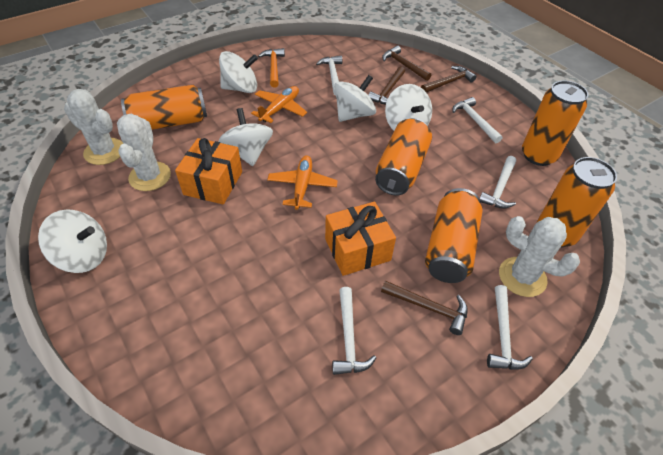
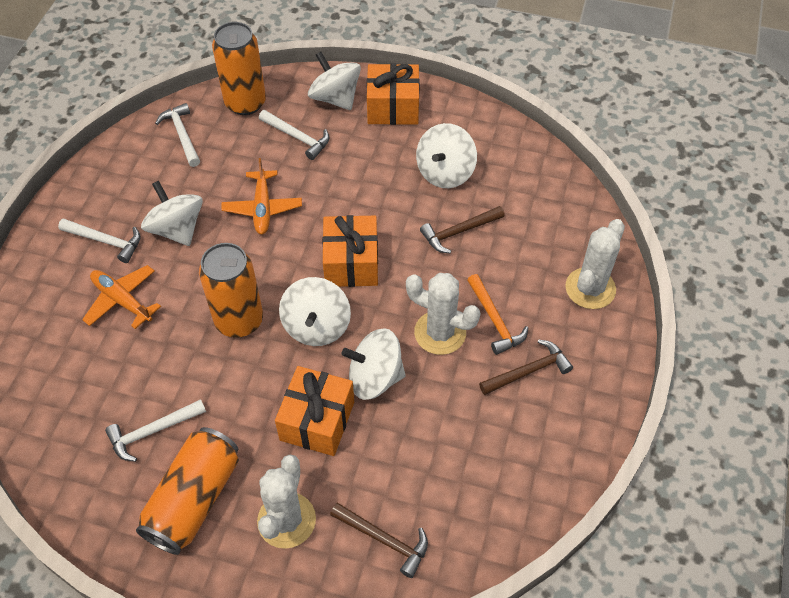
brown hammer: [368,66,405,104] [381,281,468,335] [382,45,431,81] [421,66,477,93] = 4 -> [330,503,428,578] [420,206,505,254] [479,339,573,395] = 3
orange can: [121,85,207,130] [375,118,432,196] [425,188,483,283] [522,80,588,166] [537,157,617,247] = 5 -> [136,427,239,555] [199,243,263,338] [212,22,266,115] = 3
orange gift: [175,138,242,204] [325,201,396,276] = 2 -> [275,366,354,456] [322,215,378,287] [367,64,420,125] = 3
white hammer: [316,56,342,96] [332,287,376,375] [452,97,503,143] [479,156,516,209] [487,285,533,370] = 5 -> [58,218,141,263] [105,399,206,462] [155,103,200,167] [259,110,329,160] = 4

